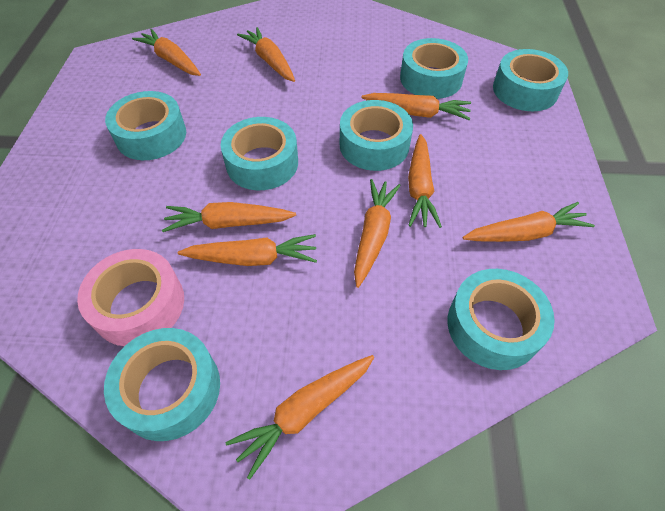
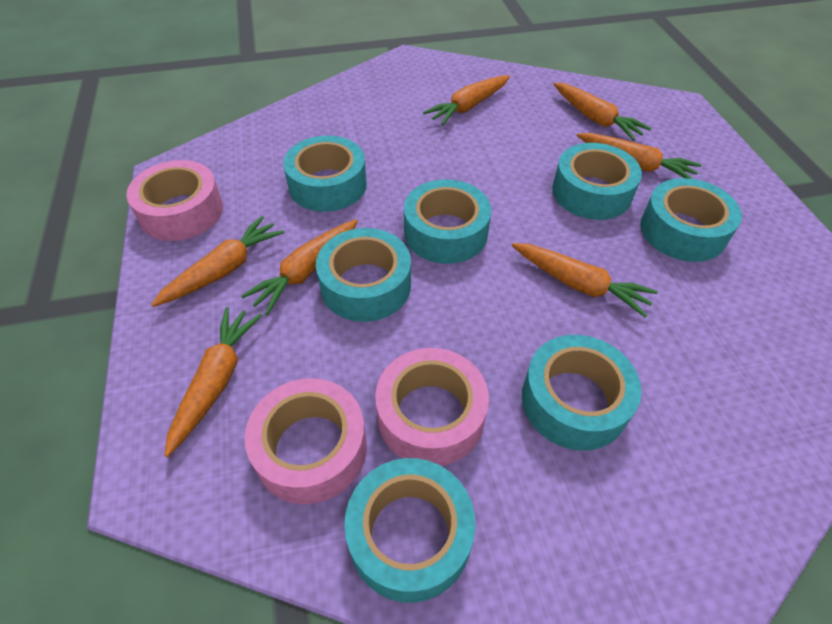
orange carrot: [132,29,201,76] [162,202,296,232] [178,234,317,266] [226,355,374,480] [237,27,295,82] [354,179,401,288] [362,93,471,120] [408,134,442,228] [463,202,595,242] = 9 -> [151,216,285,307] [164,307,262,457] [241,219,358,315] [423,75,510,125] [512,243,658,317] [554,83,651,141] [576,133,701,179] = 7
pink tape: [77,249,184,346] = 1 -> [126,160,223,241] [245,378,367,504] [375,348,489,466] = 3

